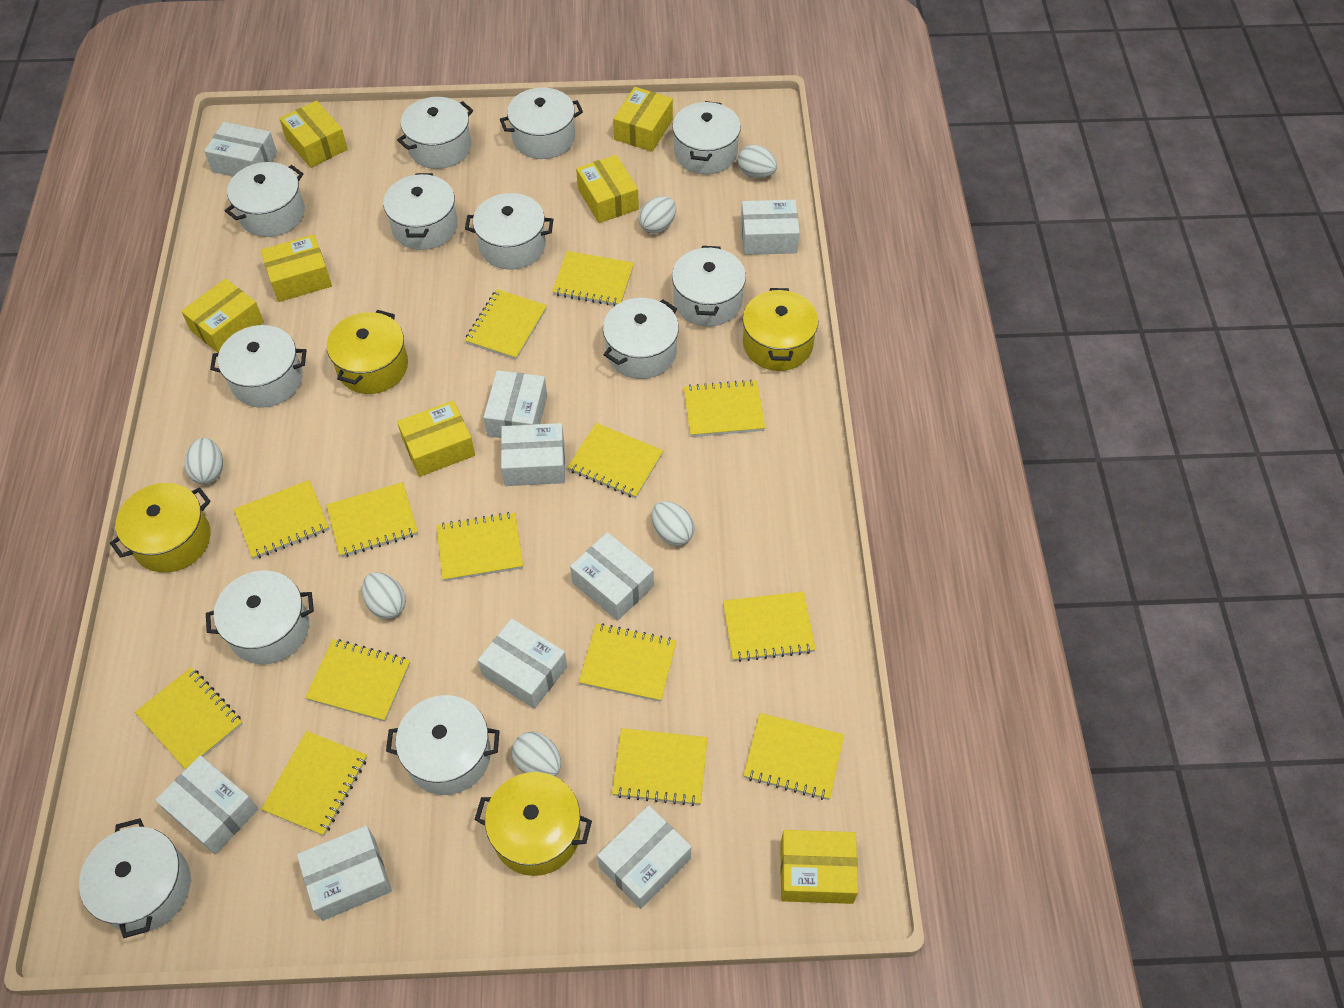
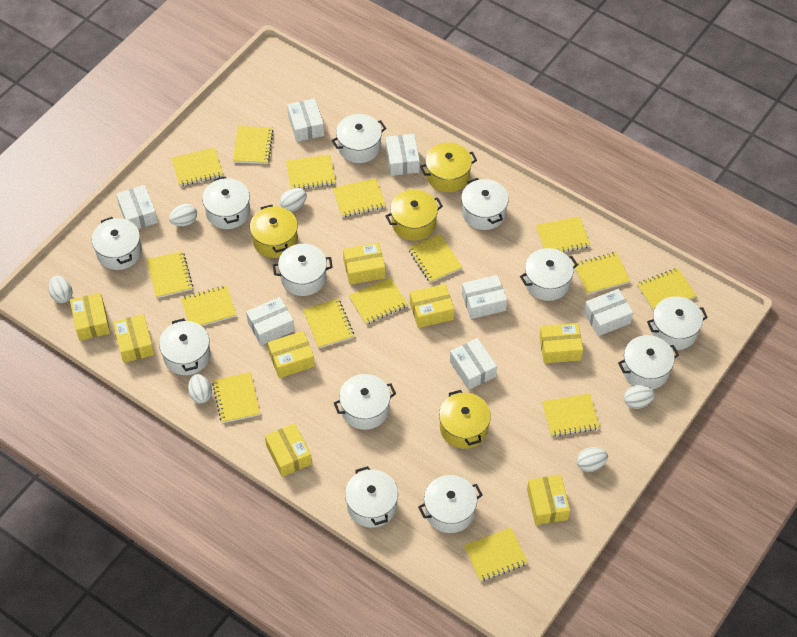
white box: [155,755,258,854] [204,122,277,176] [297,826,392,921] [478,619,567,709] [483,370,547,438] [501,423,565,486] [570,532,654,621] [597,805,691,909] [741,200,800,255] = 9 -> [116,185,158,229] [246,297,295,346] [287,98,324,142] [385,134,420,176] [450,338,497,390] [462,275,507,319] [584,289,633,336] = 7
yellow box: [181,278,264,353] [260,234,332,302] [279,100,348,168] [397,401,475,477] [576,155,639,223] [613,87,673,152] [780,830,858,904] = 7 -> [70,293,110,341] [113,314,154,363] [265,423,312,477] [268,331,315,378] [343,242,385,285] [410,284,454,328] [527,475,570,525] [539,323,583,363] = 8
yellow notebook: [135,667,243,769] [234,480,329,559] [261,731,367,836] [305,639,410,722] [326,482,418,557] [436,512,523,581] [465,289,547,360] [552,251,634,306] [567,423,663,498] [579,623,677,702] [612,728,708,806] [684,380,765,437] [723,591,816,662] [743,713,844,800] = 14 -> [146,251,193,298] [171,148,223,186] [181,285,236,326] [212,372,260,423] [233,126,274,164] [286,155,335,189] [303,298,354,348] [333,178,386,217] [349,277,408,324] [408,234,462,283] [464,528,528,581] [536,216,590,253] [542,394,600,437] [573,252,630,294] [637,268,696,312] = 15

